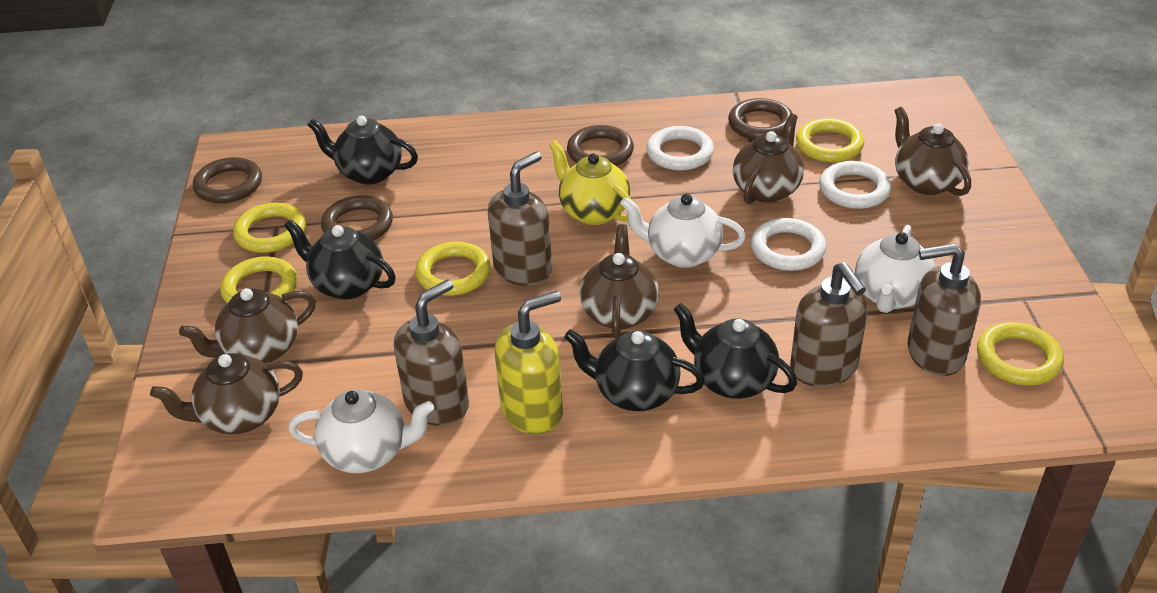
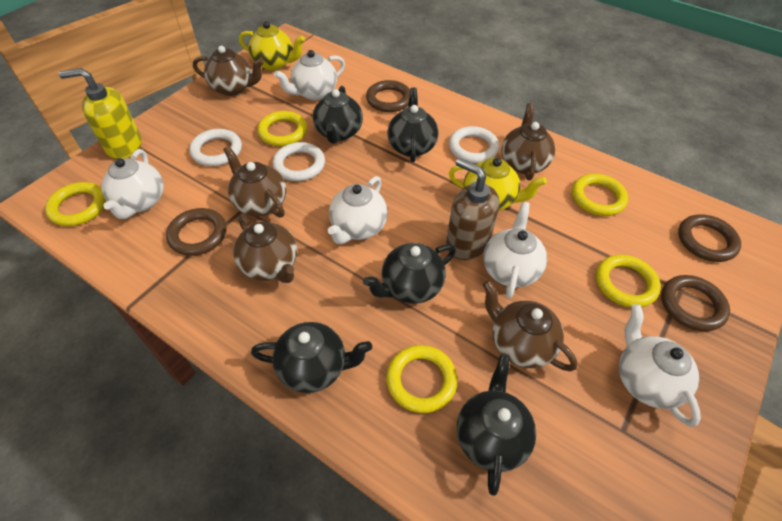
black teapot: [284,219,396,299] [308,116,418,185] [564,329,705,411] [674,303,797,399] = 4 -> [251,322,372,393] [313,86,363,144] [363,243,456,304] [387,88,439,162] [457,355,536,496] = 5
brown soap dispenser: [394,279,469,426] [488,151,552,286] [790,262,868,387] [908,244,981,376] = 4 -> [446,158,500,260] = 1
white teapot: [288,389,434,473] [620,194,746,268] [855,225,935,313] = 3 -> [101,149,164,219] [274,50,345,100] [328,176,388,244] [483,202,547,299] [619,304,701,427] = 5
yellow teapot: [549,140,632,225] = 1 -> [239,21,305,70] [449,158,546,211] = 2

